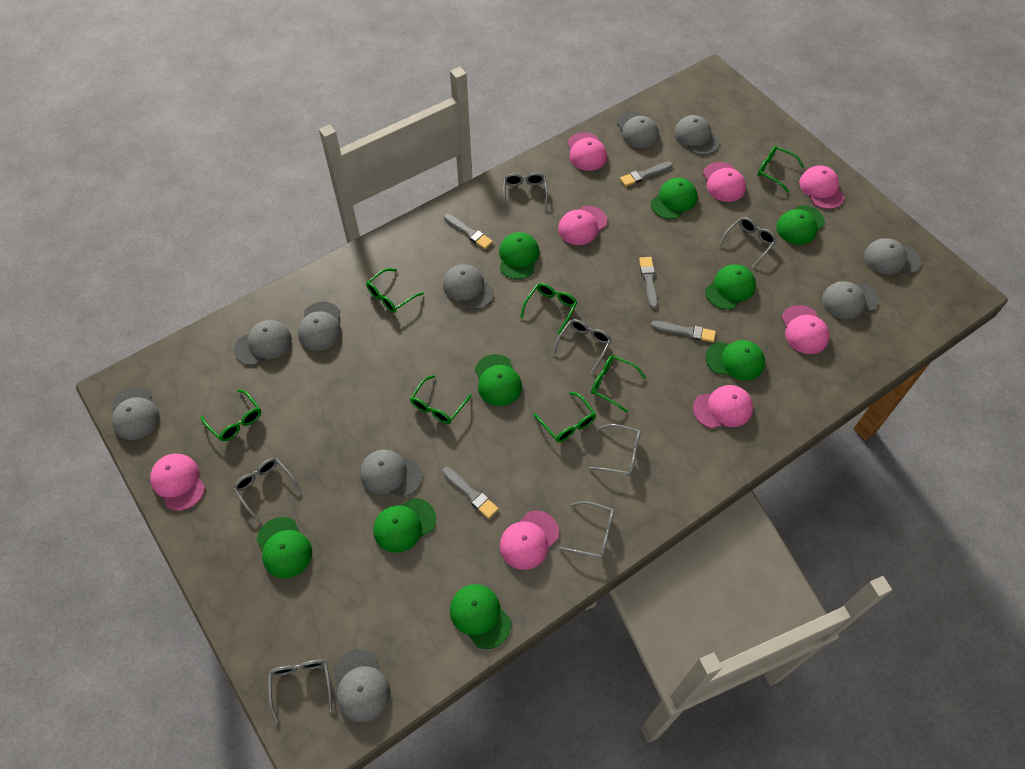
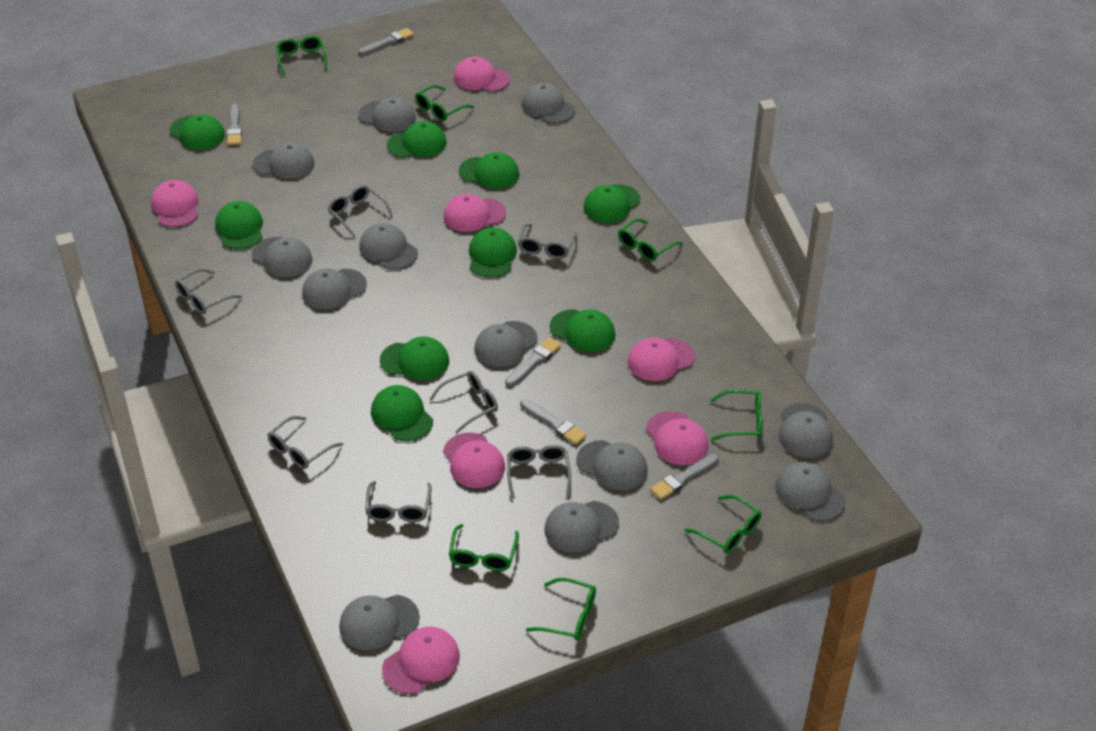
grey cap: [111,387,160,440] [234,320,292,366] [298,302,341,351] [333,649,391,722] [360,450,422,497] [443,264,494,310] [617,112,659,148] [674,115,719,155] [822,281,879,319] [864,238,921,275] = 10 -> [252,237,312,277] [253,142,314,179] [302,268,367,309] [339,595,420,650] [358,97,416,132] [359,223,418,269] [474,321,538,367] [521,83,575,123] [544,501,619,552] [576,440,648,490] [775,462,846,521] [779,403,833,458] = 12
pink cap: [150,454,205,511] [500,511,559,570] [558,206,607,245] [567,132,607,171] [693,385,753,428] [703,162,746,202] [781,305,829,354] [799,165,844,209] = 8 -> [151,180,199,227] [382,627,460,694] [443,194,506,232] [443,433,505,488] [454,57,510,91] [627,337,695,381] [646,411,708,465] = 7

